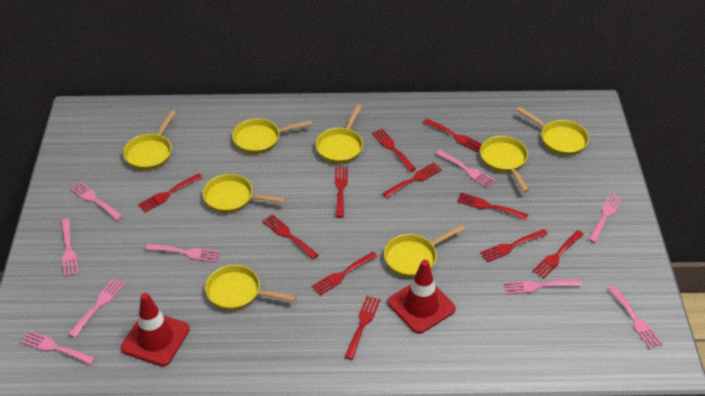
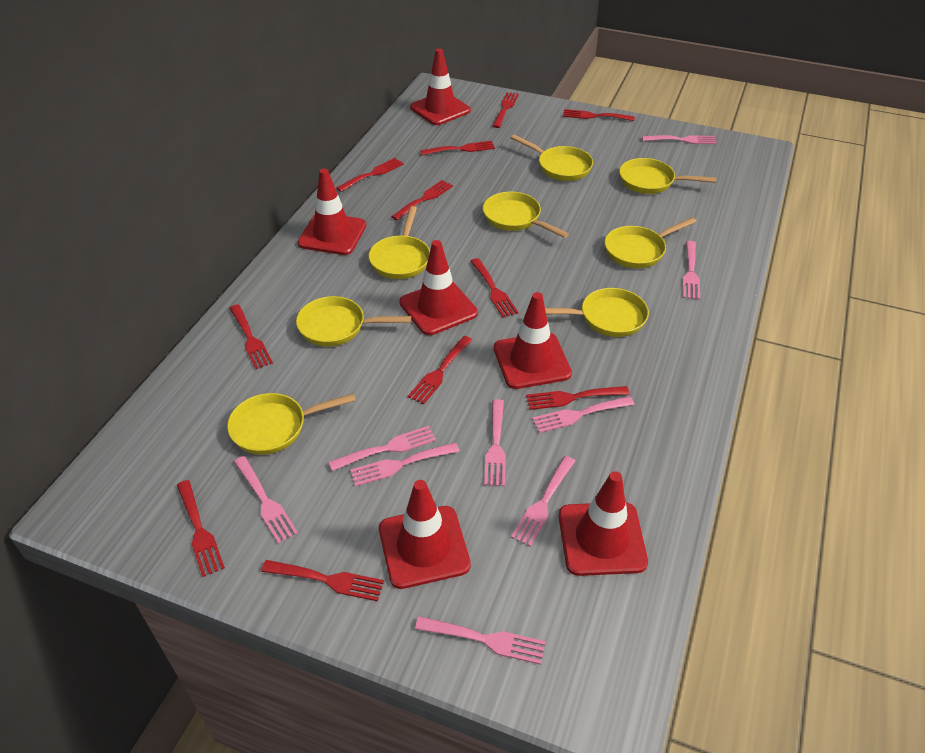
red traffic cone: [121,293,190,367] [388,260,456,334] = 2 -> [298,168,366,255] [379,480,471,589] [399,240,478,335] [410,48,471,125] [494,292,572,389] [559,471,648,576] = 6

